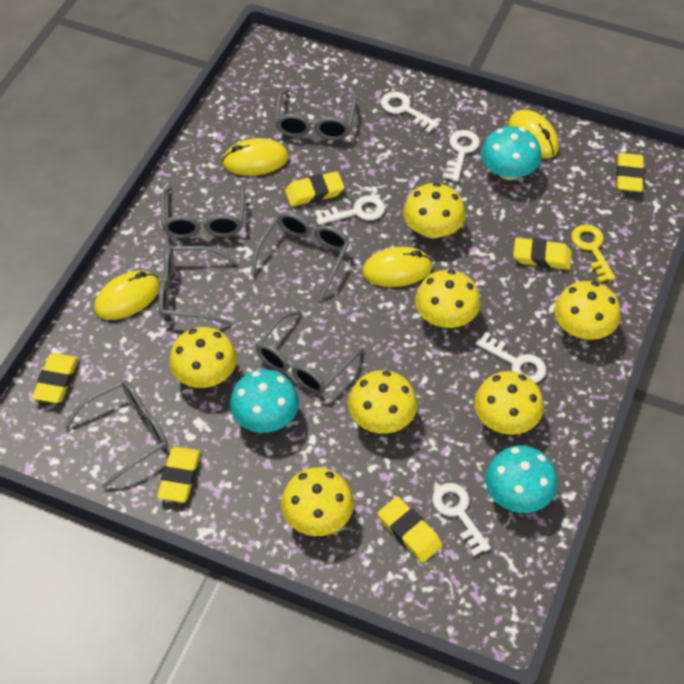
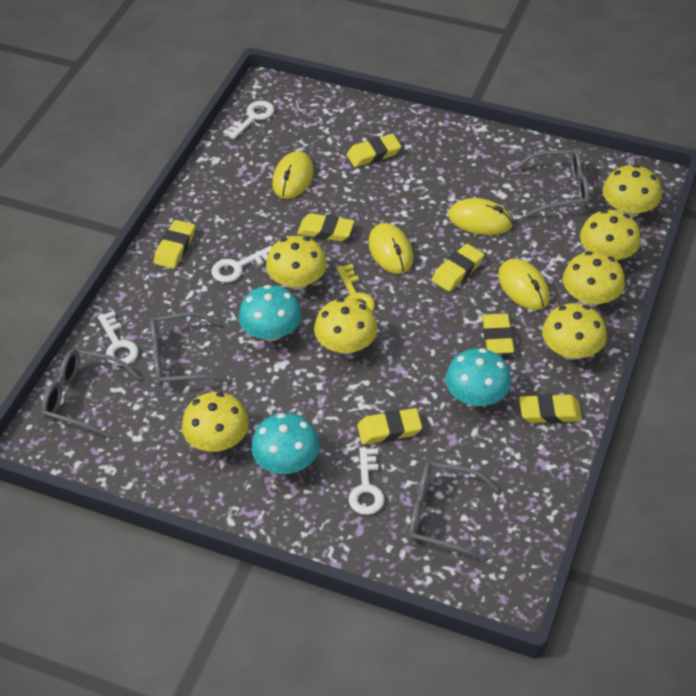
grey glasses: [64,380,168,489] [158,246,238,325] [161,184,245,238] [251,212,350,300] [256,311,364,394] [275,89,357,140] = 6 -> [42,349,141,439] [150,312,229,387] [409,462,499,560] [514,149,589,217] = 4
white key: [315,195,385,225] [381,91,439,133] [432,483,491,557] [443,130,480,182] [475,332,546,383] = 5 -> [98,311,139,366] [211,246,272,283] [223,101,275,139] [349,447,385,515] = 4
yellow eraser: [32,353,79,403] [157,447,201,502] [285,171,344,207] [378,497,442,563] [513,238,572,270] [616,153,644,192] = 6 -> [154,220,195,269] [297,213,354,241] [347,134,401,167] [357,408,422,445] [432,244,484,291] [482,313,514,354] [519,394,582,424] = 7

